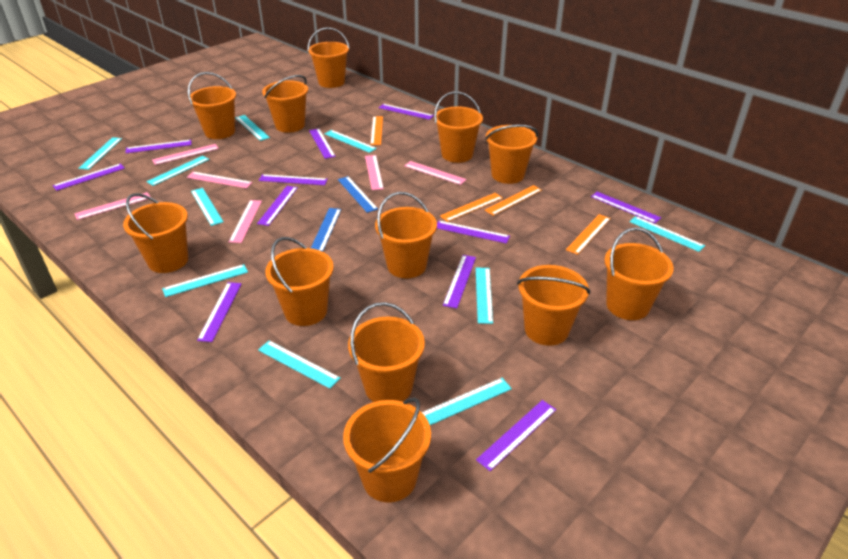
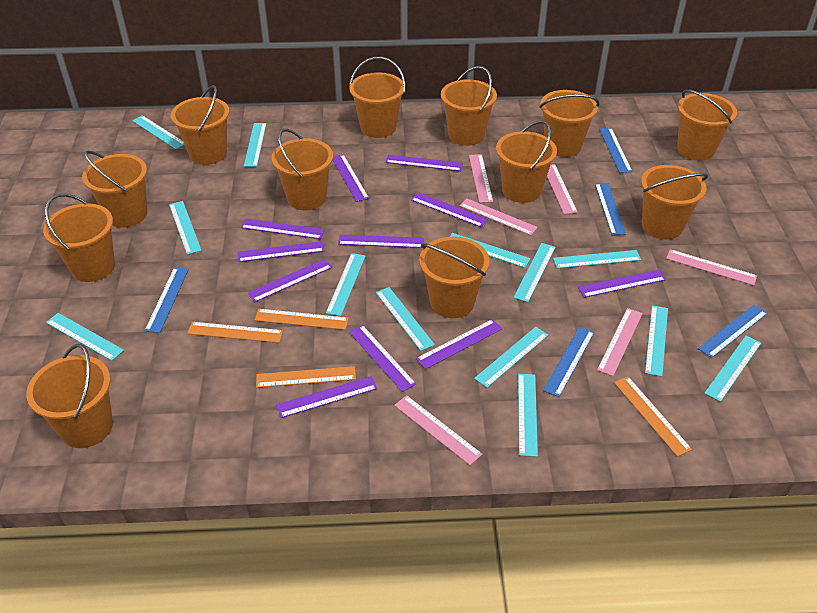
blue ruler: [311,208,341,252] [338,176,378,213] = 2 -> [144,268,189,333] [543,327,594,397] [595,183,626,235] [599,128,632,173] [698,305,768,358] = 5
turquoise ruler: [78,137,122,170] [146,156,210,186] [162,264,248,297] [191,188,223,226] [235,115,270,141] [258,341,341,389] [324,130,377,153] [422,378,512,425] [476,268,493,324] [629,216,705,252] = 10 -> [46,313,124,361] [132,115,184,149] [169,201,202,255] [244,123,267,167] [326,253,366,316] [376,287,435,351] [450,233,531,268] [474,327,548,388] [513,243,556,302] [518,374,538,457] [553,250,641,268] [645,305,668,377] [705,336,761,402] = 13

